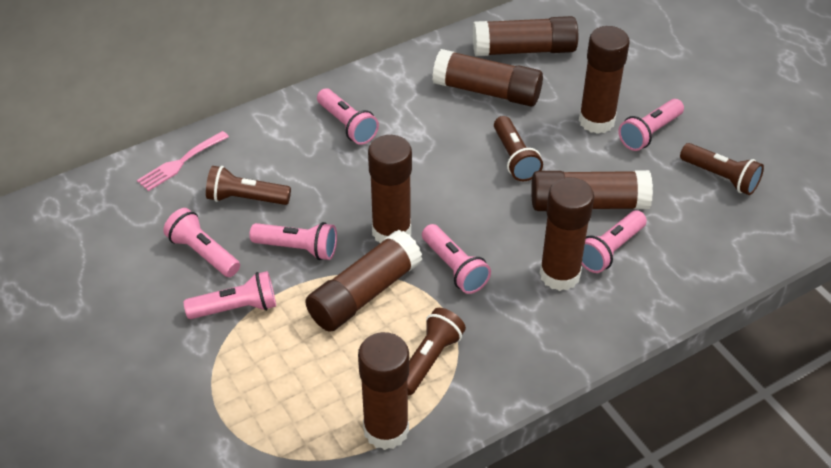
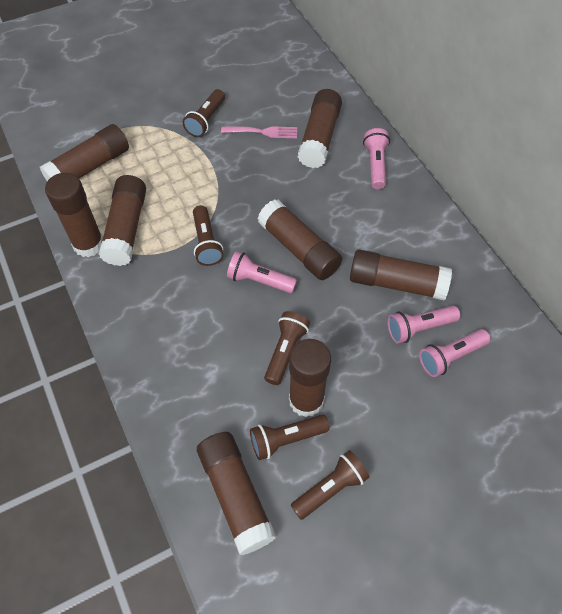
brown flashlight: [206,166,291,205] [408,308,466,395] [494,116,543,181] [680,143,764,195] = 4 -> [183,89,225,137] [193,205,224,266] [250,415,330,460] [264,311,310,385] [291,450,370,520] = 5
pink flashlight: [163,208,240,277] [184,271,276,319] [249,222,337,260] [317,88,379,145] [422,224,491,294] [582,210,647,273] [618,99,684,151] = 7 -> [227,251,297,293] [363,128,390,189] [388,306,460,343] [419,329,490,377] = 4

